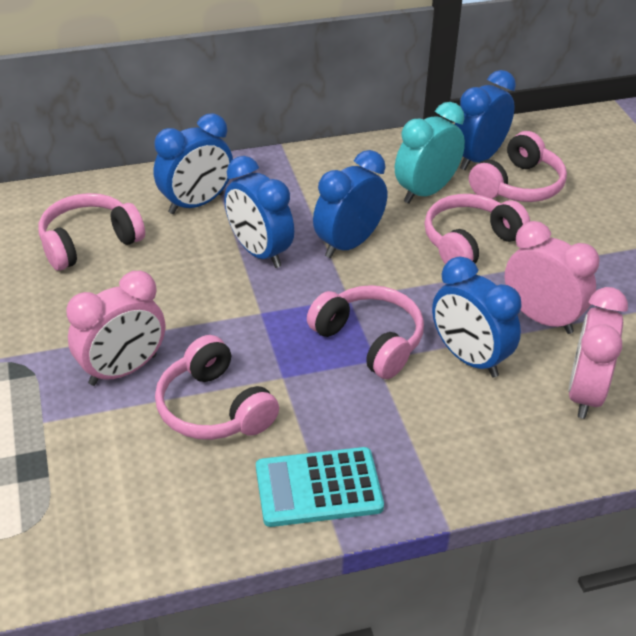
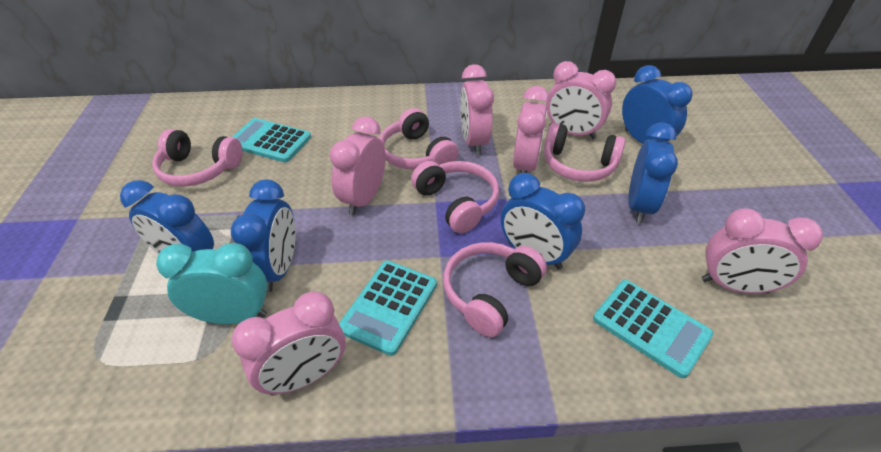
pink clock: [67,271,165,386] [505,221,600,334] [568,287,628,419] = 3 -> [232,291,346,395] [330,116,386,216] [460,64,494,155] [513,86,550,173] [546,61,616,139] [702,208,823,294] = 6
turquoise calculator: [256,447,384,527] = 1 -> [232,118,311,162] [339,261,437,356] [593,280,714,378] = 3

